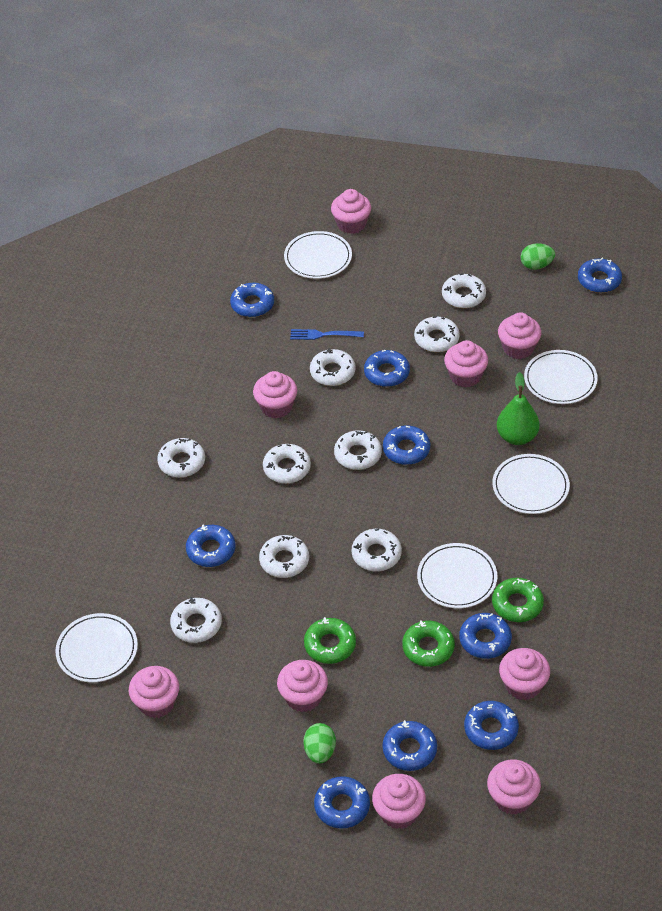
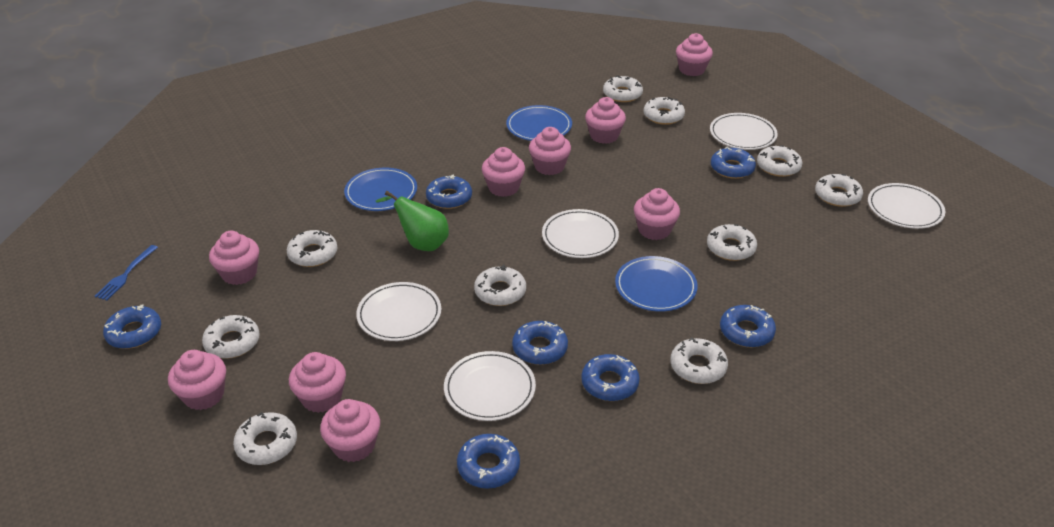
blue donut: [186,525,235,567] [230,283,274,317] [314,776,370,829] [364,350,410,387] [383,425,430,465] [383,720,437,771] [459,613,512,659] [464,701,519,750] [578,258,622,293] = 9 -> [103,304,161,349] [426,175,472,209] [457,434,520,489] [512,321,568,365] [581,354,640,401] [711,147,756,179] [720,305,776,347] = 7
blue plate: none = 0 -> [344,168,417,211] [506,105,572,141] [615,256,698,312] = 3
green donut: [304,617,356,664] [402,620,455,667] [492,578,544,622] = 3 -> none = 0
green egg: [304,723,336,764] [521,243,555,270] = 2 -> none = 0
white donut: [157,438,205,478] [170,597,222,643] [259,535,309,578] [263,444,311,484] [310,348,356,386] [334,430,382,470] [352,529,402,571] [414,316,460,352] [442,273,486,308] = 9 -> [202,315,260,359] [233,412,297,465] [287,230,338,267] [474,265,526,306] [603,75,643,102] [643,97,685,125] [670,337,728,384] [707,224,757,261] [757,146,803,177] [815,174,863,207] = 10

